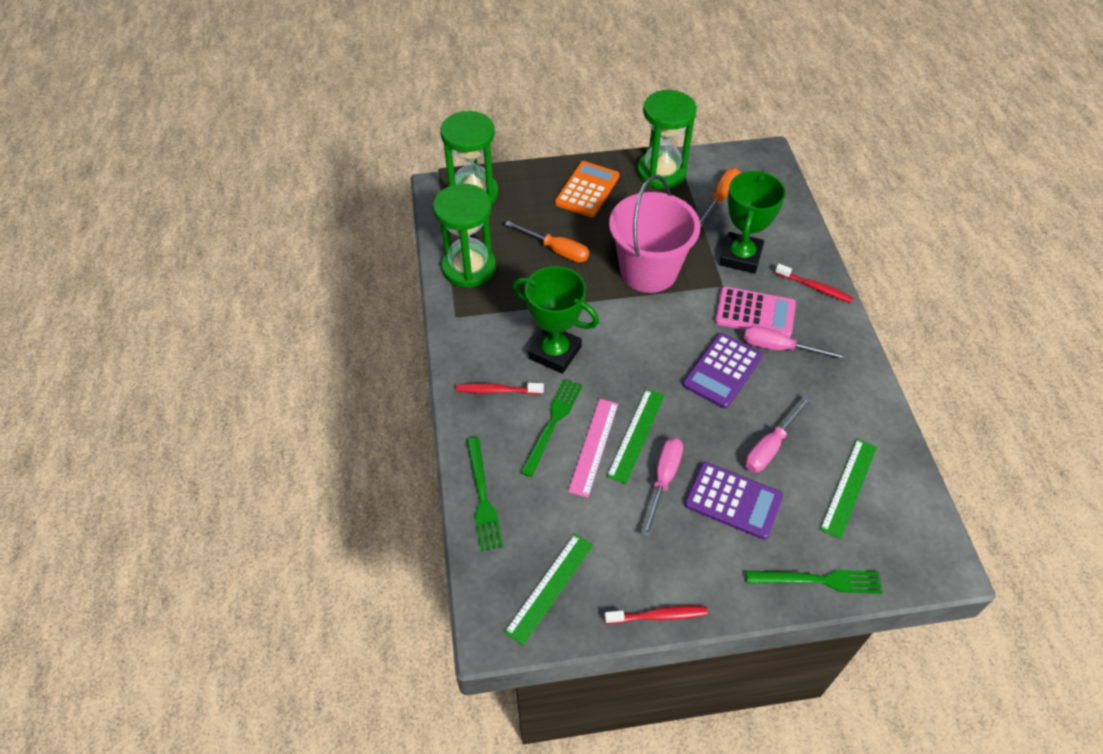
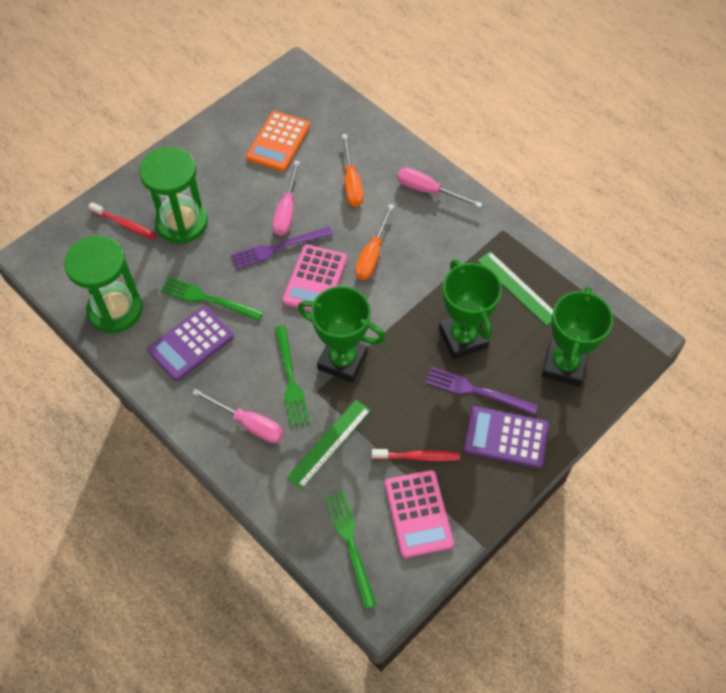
green hourglass: [433,184,496,288] [440,111,499,204] [637,90,697,189] = 3 -> [64,235,143,333] [139,147,208,244] = 2
green ruler: [504,534,593,645] [607,389,665,484] [820,439,877,539] = 3 -> [287,400,371,489] [477,251,553,326] = 2
green trophy: [513,266,599,374] [720,170,786,274] = 2 -> [298,286,386,383] [439,259,502,359] [542,286,613,386] = 3
pink bucket: [609,175,701,293] = 1 -> none = 0
pink calculator: [715,286,796,338] = 1 -> [282,244,347,311] [385,470,454,558] = 2
pink ruler: [568,399,618,498] = 1 -> none = 0
purple fork: none = 0 -> [231,227,333,269] [425,367,538,415] = 2
red toothbrush: [456,383,544,395] [604,606,708,624] [775,264,853,303] = 3 -> [89,202,157,240] [372,449,460,461] = 2

